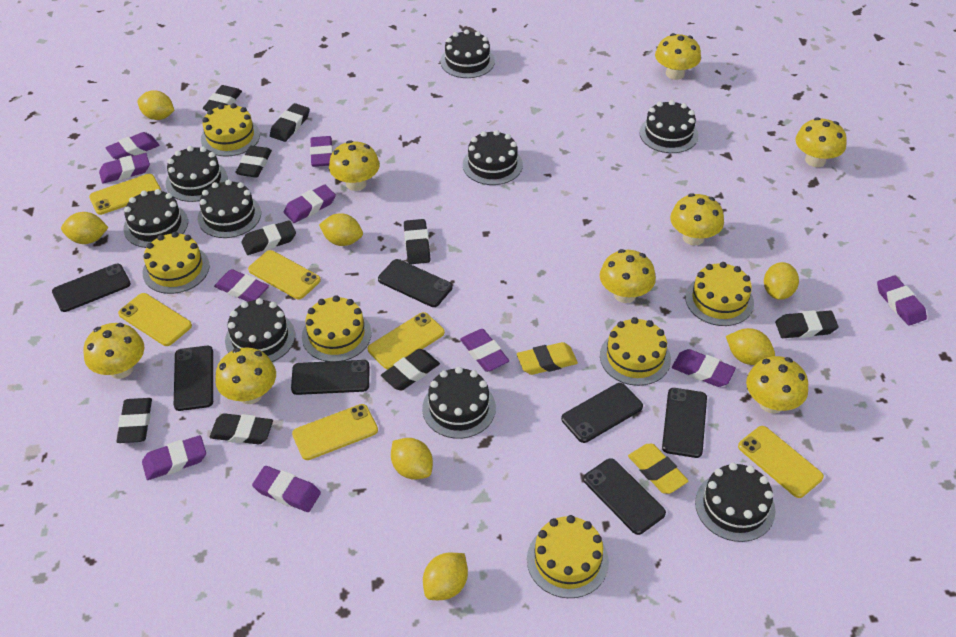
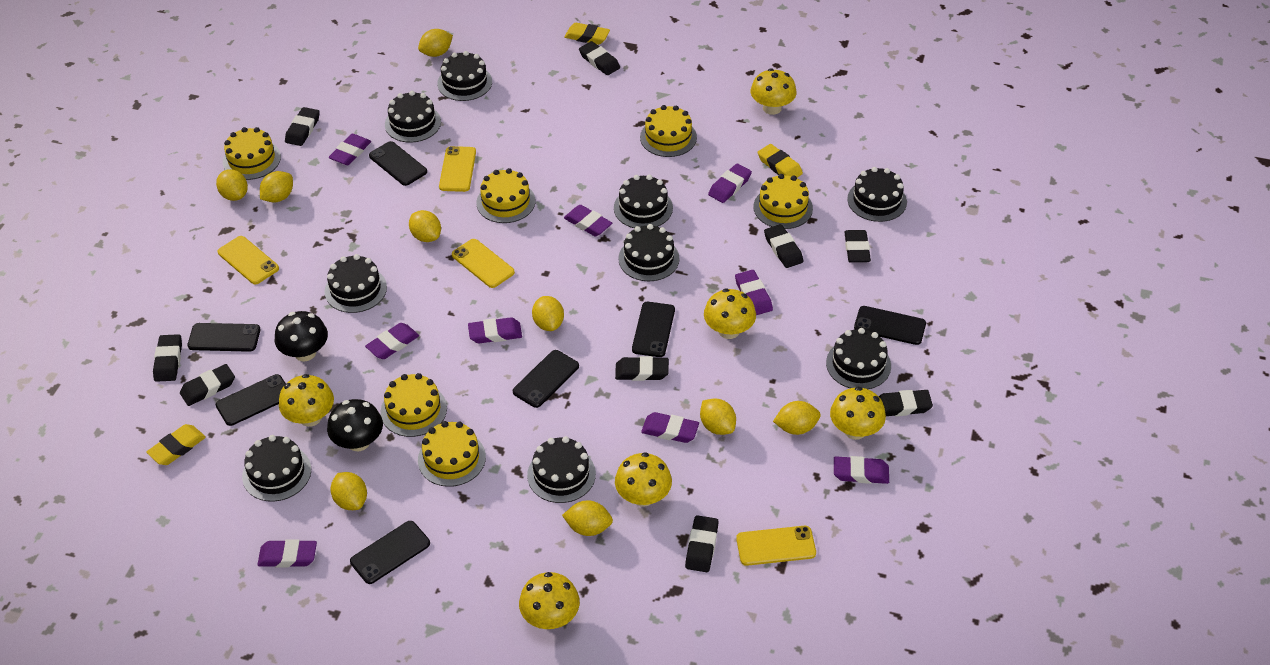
black mushroom: none = 0 -> [275,311,328,362] [327,399,383,451] = 2
purple eraser: [99,153,150,183] [105,132,160,160] [142,435,206,480] [214,269,269,302] [252,466,321,512] [284,184,336,223] [310,136,333,167] [460,329,509,372] [672,349,736,387] [877,275,927,326] = 10 -> [257,539,317,567] [329,134,371,165] [365,323,419,359] [468,317,522,343] [564,205,612,237] [641,412,699,443] [708,163,752,203] [735,270,773,315] [834,456,889,484] = 9
yellow eraser: [517,342,578,375] [628,444,689,494] = 2 -> [146,424,206,465] [564,23,610,45] [758,144,803,177] = 3
yellow lemon: [61,212,109,244] [137,90,174,120] [319,213,363,246] [391,438,433,480] [423,553,468,600] [726,328,775,365] [764,262,799,300] = 7 -> [216,169,248,201] [260,171,293,202] [331,472,367,510] [409,210,441,242] [418,29,453,57] [532,296,564,331] [562,500,613,536] [700,398,736,435] [773,401,821,435] = 9
yellow mushroom: [83,323,144,379] [215,347,276,404] [329,140,380,191] [600,249,656,303] [655,33,701,80] [670,193,724,246] [746,356,808,413] [795,117,847,167] = 8 -> [279,374,334,427] [519,572,580,629] [615,452,672,507] [704,288,756,339] [751,68,796,115] [830,387,886,440] = 6
yellow phone: [89,174,161,215] [118,293,192,346] [248,250,321,299] [292,404,378,460] [368,312,445,369] [738,426,824,498] = 6 -> [217,236,279,284] [439,146,476,192] [452,239,515,288] [736,526,816,566] = 4

